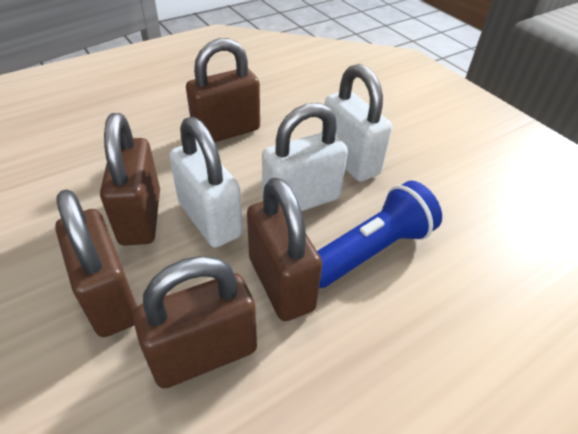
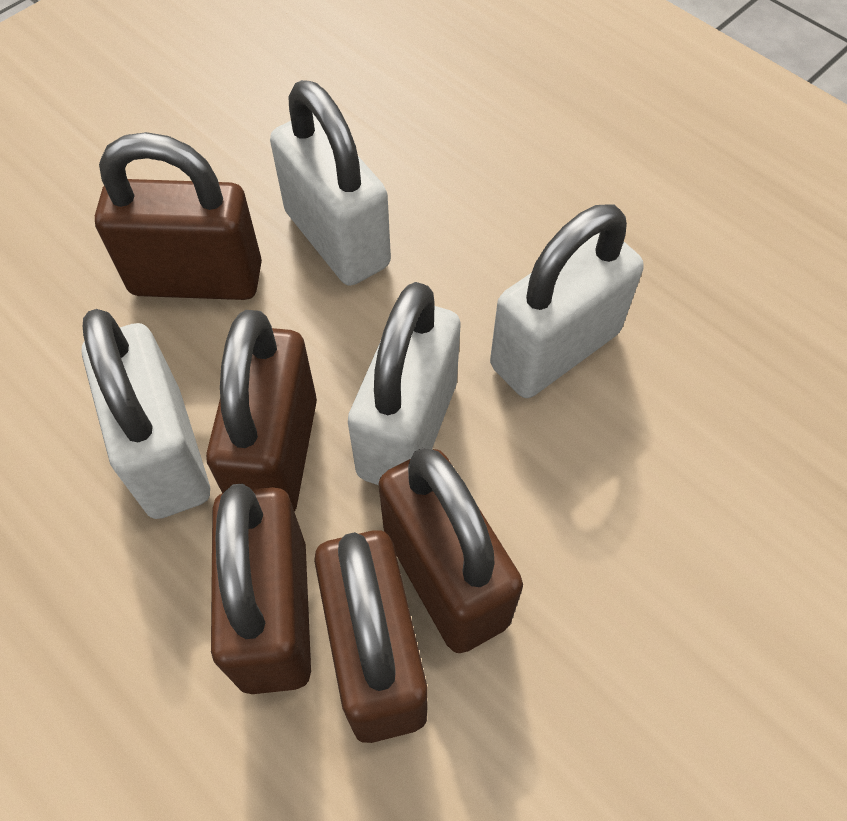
blue flashlight: [317,181,442,288] = 1 -> none = 0
white padlock: [169,117,243,248] [262,103,348,211] [322,64,392,182] = 3 -> [82,309,210,519] [270,80,391,286] [348,282,461,485] [490,205,644,398] = 4

